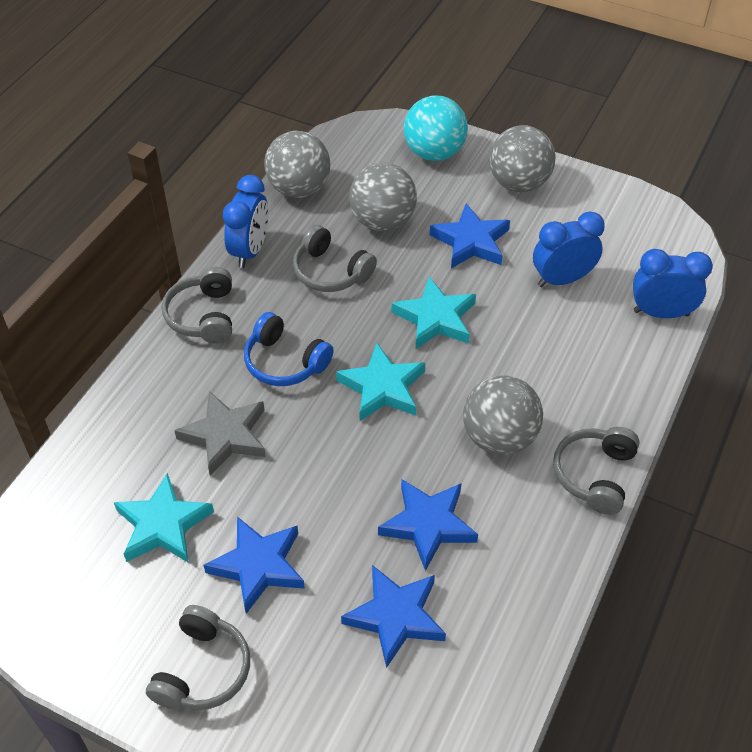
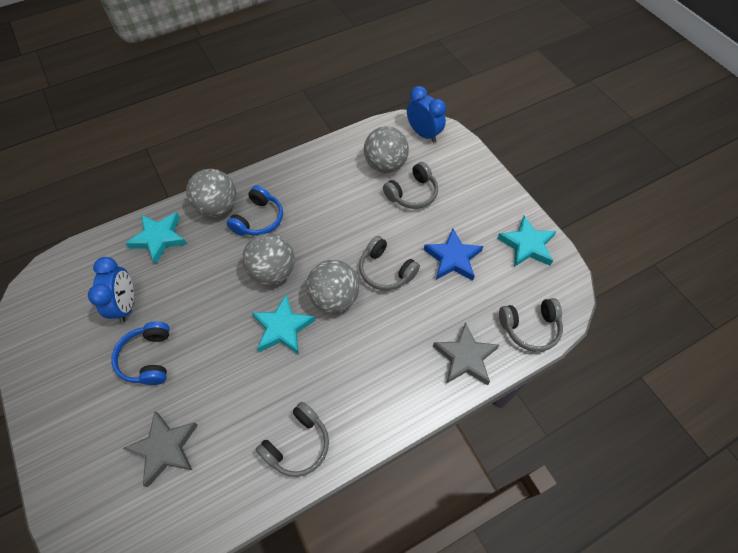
blue clock: [223,175,269,268] [533,211,605,287] [633,249,713,318] = 3 -> [88,257,134,323] [407,86,446,143] = 2
blue headphones: [244,312,334,386] = 1 -> [111,321,170,385] [227,185,283,236] = 2
blue star: [204,517,305,614] [341,565,446,668] [378,479,478,571] [430,203,510,268] = 4 -> [424,229,483,281] = 1
grey star: [174,391,266,476] = 1 -> [123,411,198,487] [433,322,499,385] = 2
turquoise ball: [404,96,468,161] = 1 -> none = 0

